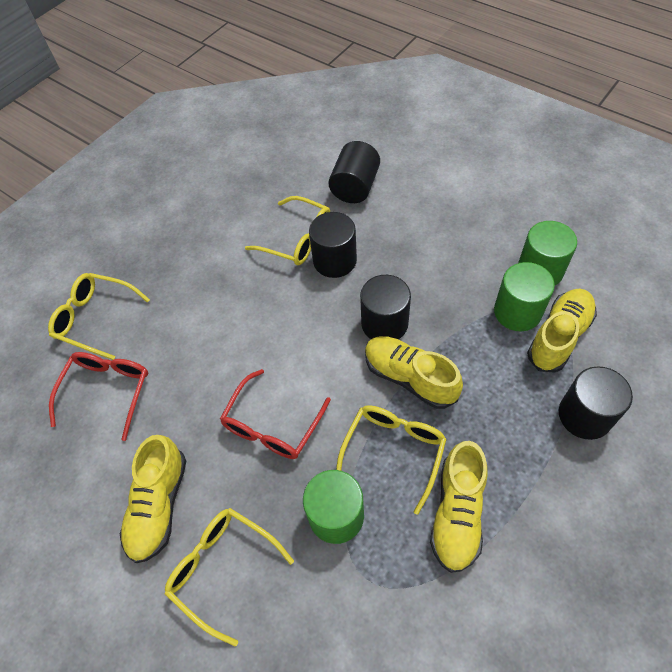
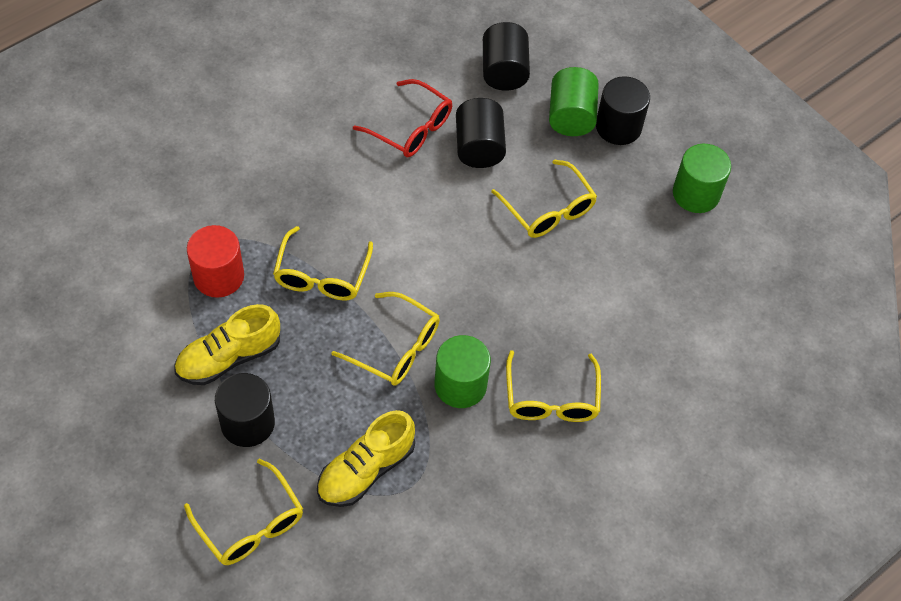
red cylinder: none = 0 -> [187,225,244,298] = 1
red glasses: [49,352,148,441] [220,369,331,459] = 2 -> [353,79,452,157] = 1
yellow glasses: [48,273,150,360] [165,508,294,646] [245,196,330,265] [336,405,447,515] = 4 -> [184,459,303,565] [273,226,373,300] [332,292,440,385] [491,159,597,238] [506,350,601,422] = 5
yellow shoe: [120,435,186,563] [365,336,463,409] [430,441,488,573] [527,289,597,373] = 4 -> [174,304,280,385] [317,410,415,507] = 2

